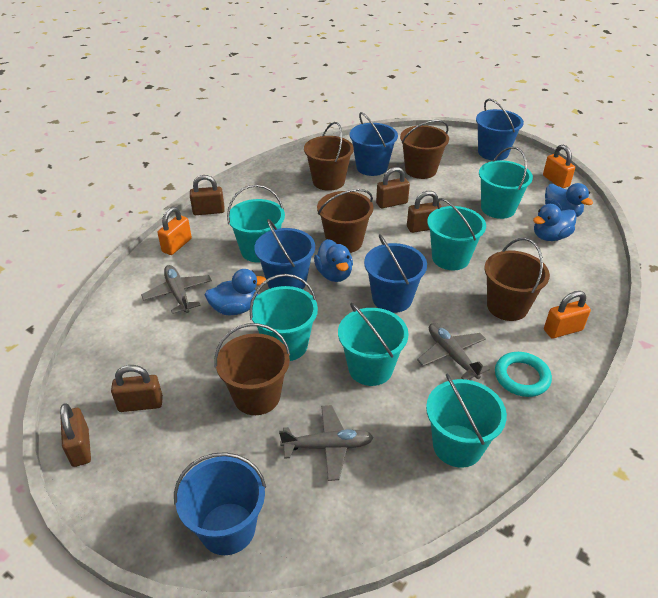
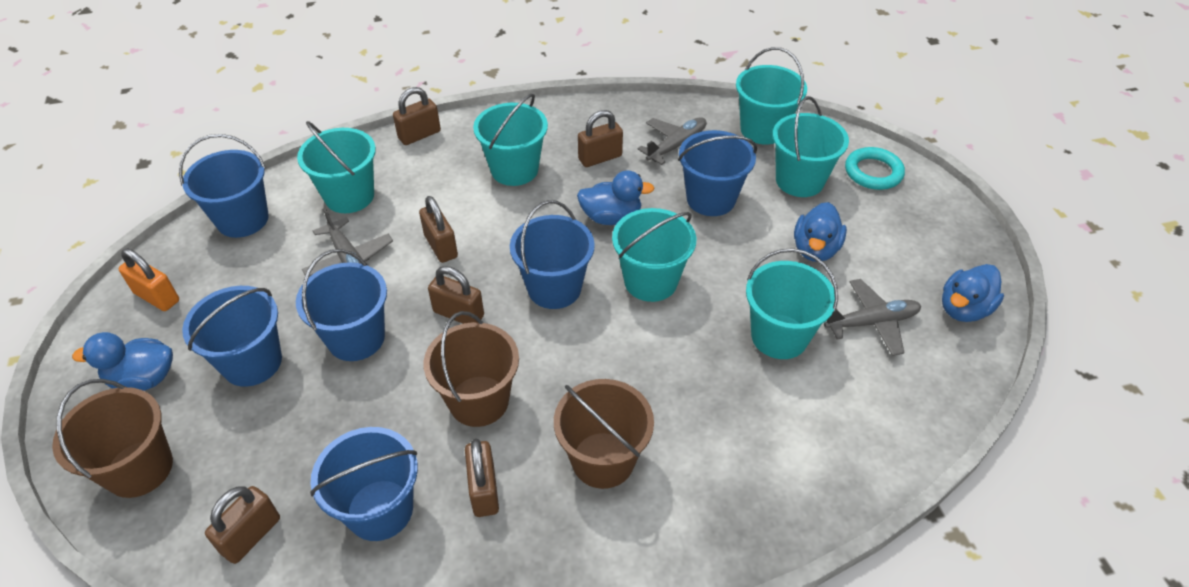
blue bucket: [174,452,266,555] [254,219,315,289] [350,112,398,176] [364,234,427,313] [476,99,524,161] = 5 -> [179,134,269,238] [182,286,282,387] [296,249,387,361] [310,427,418,541] [510,200,595,309] [678,130,757,216] = 6
brown bucket: [214,323,290,415] [304,122,354,191] [317,189,374,253] [400,120,449,179] [484,238,550,321] = 5 -> [52,379,173,498] [423,311,519,427] [554,379,654,489] = 3
brown padlock: [60,403,91,467] [111,365,163,412] [190,175,225,215] [376,167,410,208] [407,191,442,233] = 5 -> [205,486,280,564] [393,87,441,145] [419,196,458,263] [428,266,484,324] [465,439,499,517] [578,110,623,167] = 6
orange padlock: [158,207,192,255] [543,145,575,188] [544,291,591,338] = 3 -> [119,249,179,311] = 1

